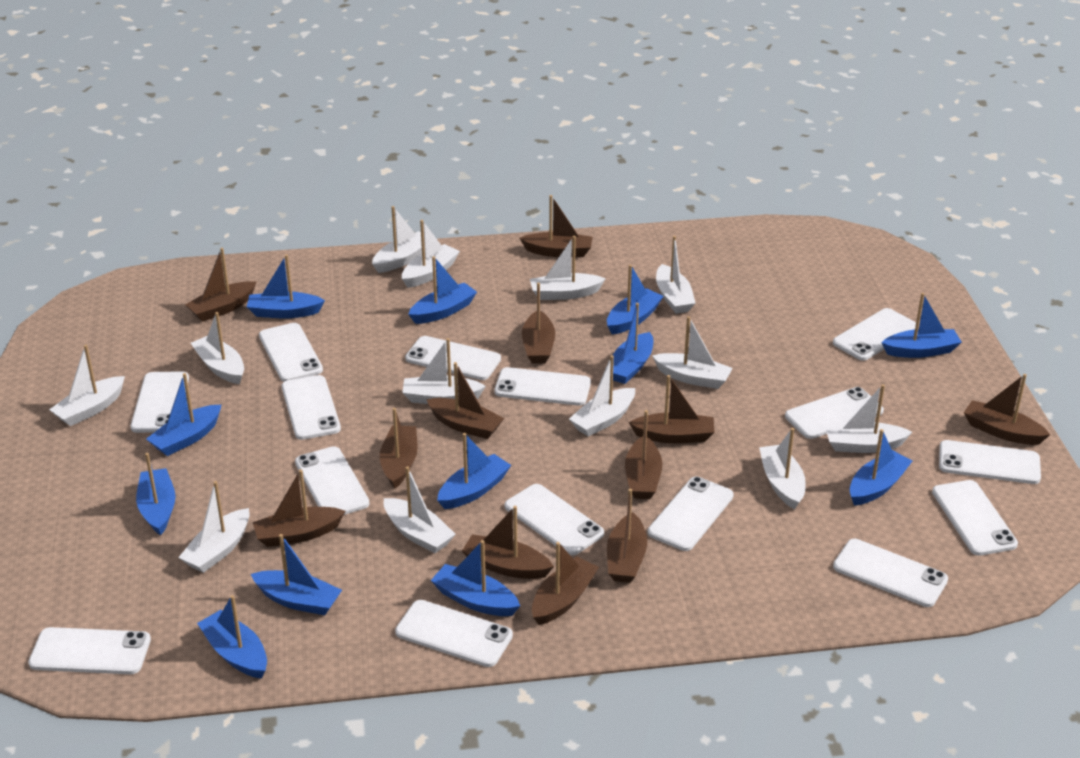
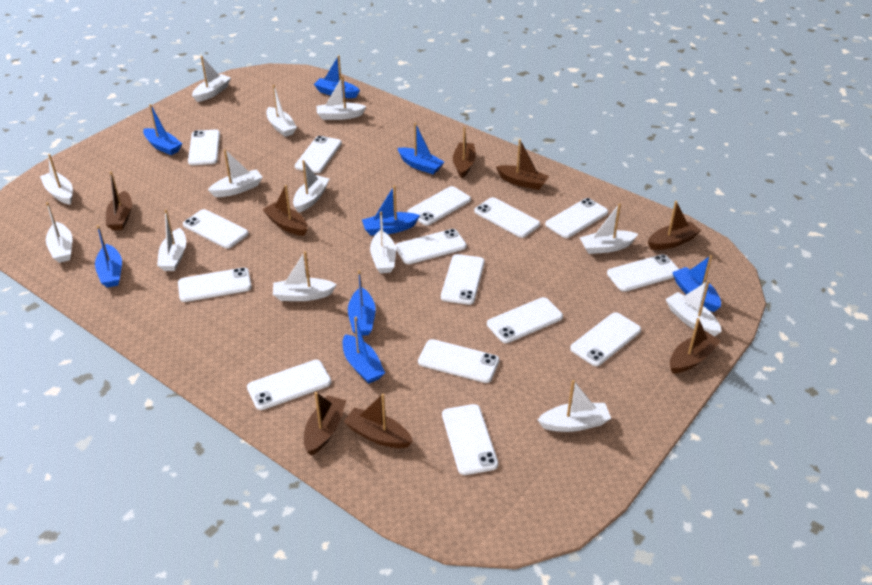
blue boat: [136,453,175,536] [146,373,221,456] [197,595,267,679] [247,254,325,318] [251,534,342,615] [408,256,477,324] [431,540,520,616] [437,433,511,509] [607,265,664,334] [613,303,653,384] [850,429,912,506] [882,293,962,358] = 12 -> [95,225,122,288] [143,104,182,155] [314,55,360,98] [343,317,385,384] [348,270,376,336] [362,185,420,236] [398,123,444,174] [672,255,721,312] = 8
brown boat: [185,248,256,322] [253,469,345,547] [380,408,418,489] [426,362,504,439] [462,506,554,579] [520,195,592,257] [522,283,555,363] [532,542,599,625] [607,489,647,583] [625,410,662,499] [629,375,715,443] [964,374,1050,445] = 12 -> [106,171,132,230] [262,185,307,236] [304,392,346,456] [343,393,413,448] [453,127,476,178] [496,139,549,190] [648,201,701,250] [670,318,721,374] = 8

